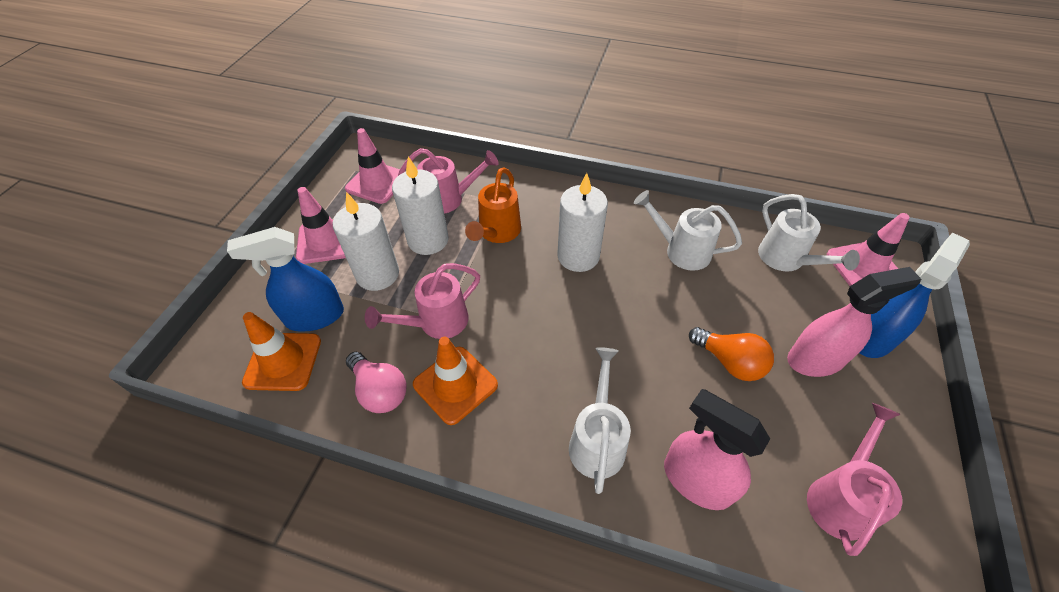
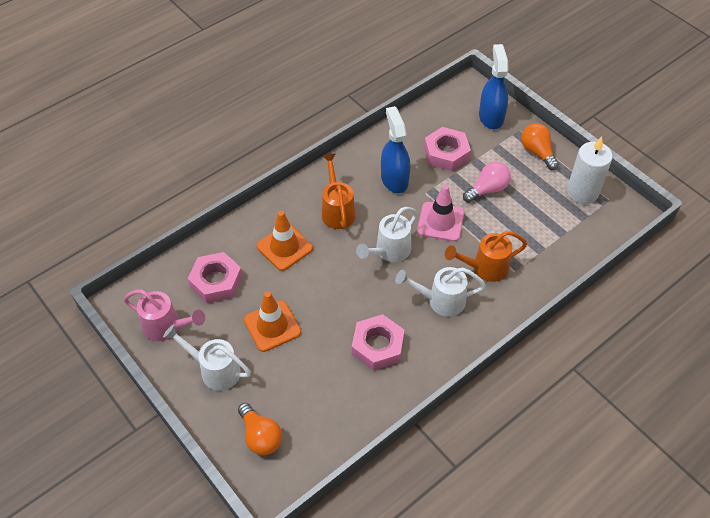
orange light bulb: [689,327,774,381] = 1 -> [238,403,282,455] [521,123,559,170] = 2
orange watering can: [465,167,521,243] = 1 -> [322,153,356,229] [445,231,527,282] = 2
pink nut: none = 0 -> [188,252,243,303] [352,314,404,371] [424,127,471,171] = 3
pink spray bottle: [664,389,770,510] [787,267,921,377] = 2 -> none = 0
pink traffic cone: [296,187,346,264] [345,128,406,204] [827,213,910,286] = 3 -> [417,185,464,242] = 1
pink watering can: [365,263,480,339] [398,148,499,214] [807,403,902,556] = 3 -> [124,289,205,341] = 1
white candle: [332,192,399,291] [392,156,449,255] [557,173,608,272] = 3 -> [567,137,613,204] = 1

